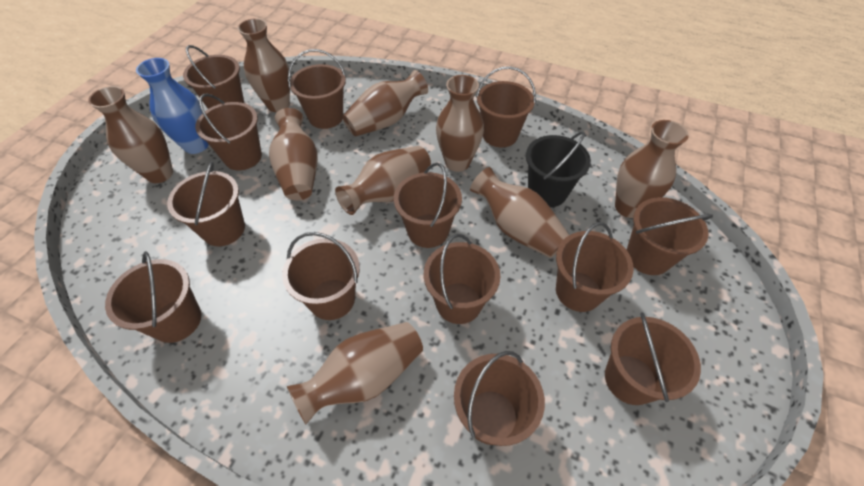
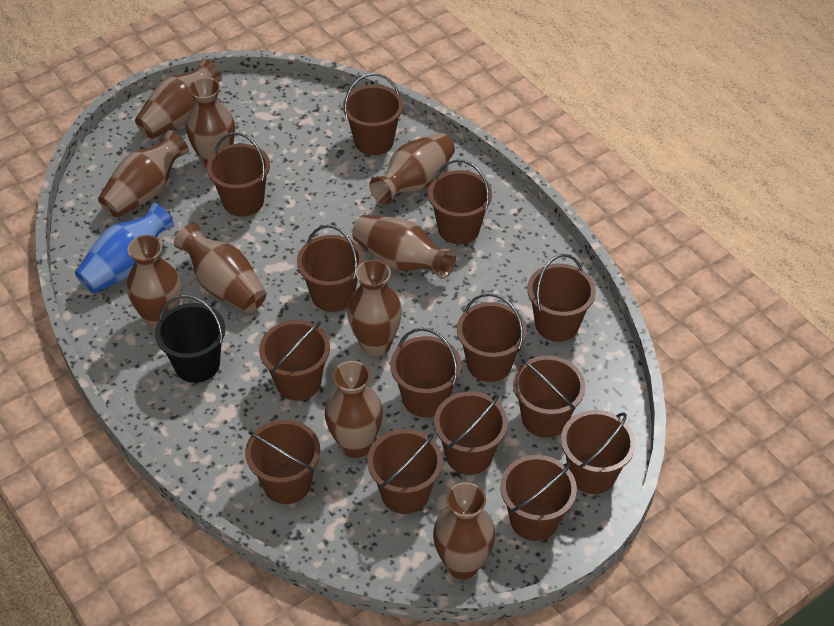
brown bucket: [105,251,201,343] [167,161,245,246] [183,45,244,109] [195,93,262,170] [282,232,360,320] [288,49,346,129] [394,162,462,248] [424,234,500,324] [454,351,545,446] [476,66,536,147] [556,222,634,312] [605,312,701,405] [627,197,713,275] = 13 -> [207,132,270,217] [245,419,320,504] [259,320,330,401] [297,225,364,312] [343,73,403,155] [367,429,443,514] [390,328,462,417] [428,159,492,244] [434,391,508,475] [457,293,527,382] [500,455,577,541] [513,356,586,438] [527,254,596,342] [561,410,636,494] = 14
brown vase: [88,86,173,183] [238,18,290,112] [269,108,318,200] [287,322,423,424] [335,146,431,215] [342,70,428,136] [436,75,484,172] [470,167,569,258] [615,120,689,218] = 9 -> [98,130,189,218] [127,235,181,331] [135,58,222,139] [174,223,266,313] [186,77,235,169] [325,361,383,458] [347,260,402,356] [352,215,456,279] [369,133,455,205] [433,482,495,579] = 10

